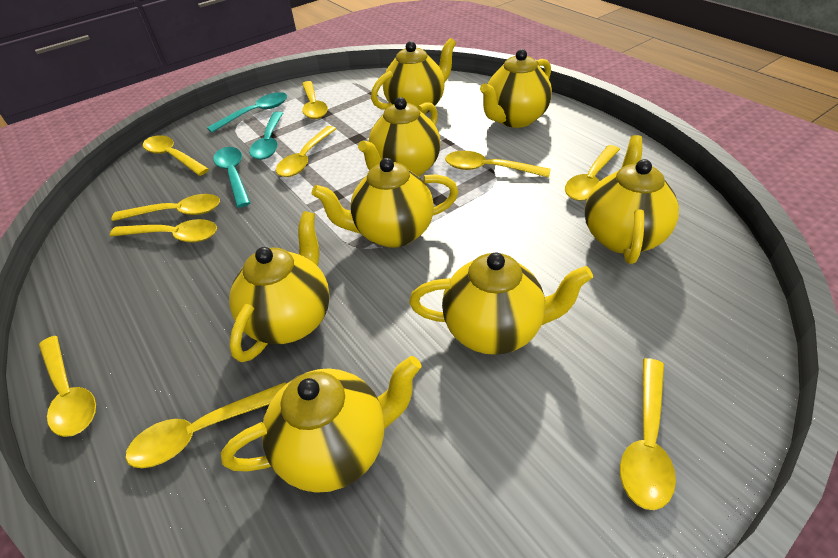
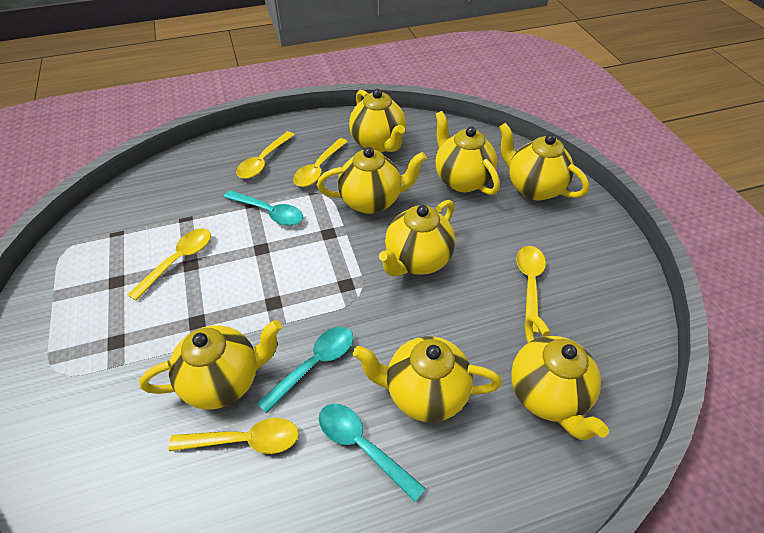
yellow spoon: [39,336,96,437] [110,219,217,242] [111,194,220,221] [125,382,286,468] [143,135,209,176] [276,126,336,177] [302,81,328,119] [445,151,551,177] [565,145,620,201] [620,358,676,510] = 10 -> [128,229,211,301] [169,418,299,454] [236,131,294,179] [293,138,348,187] [516,246,546,334] = 5

